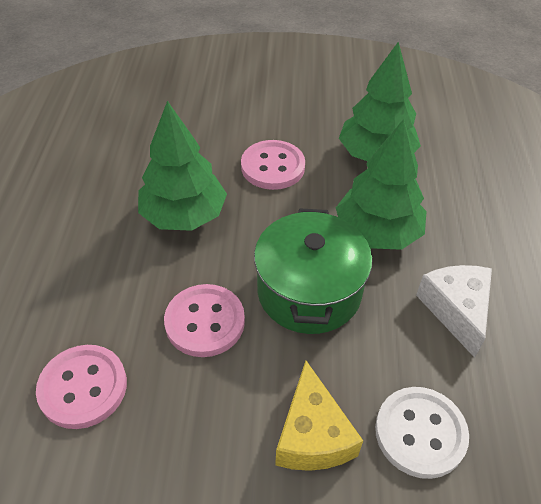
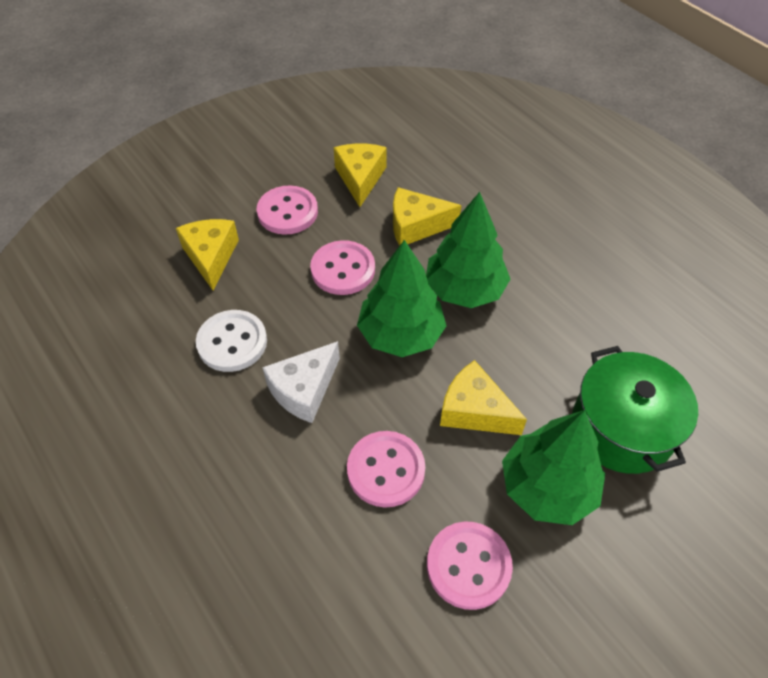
pink button: [36,345,127,429] [164,284,245,357] [241,140,305,190] = 3 -> [257,186,318,235] [310,240,375,295] [347,431,425,507] [427,522,513,610] = 4
yellow cheese: [275,361,363,471] = 1 -> [176,219,239,291] [334,144,387,207] [393,187,462,246] [440,360,527,435] = 4

